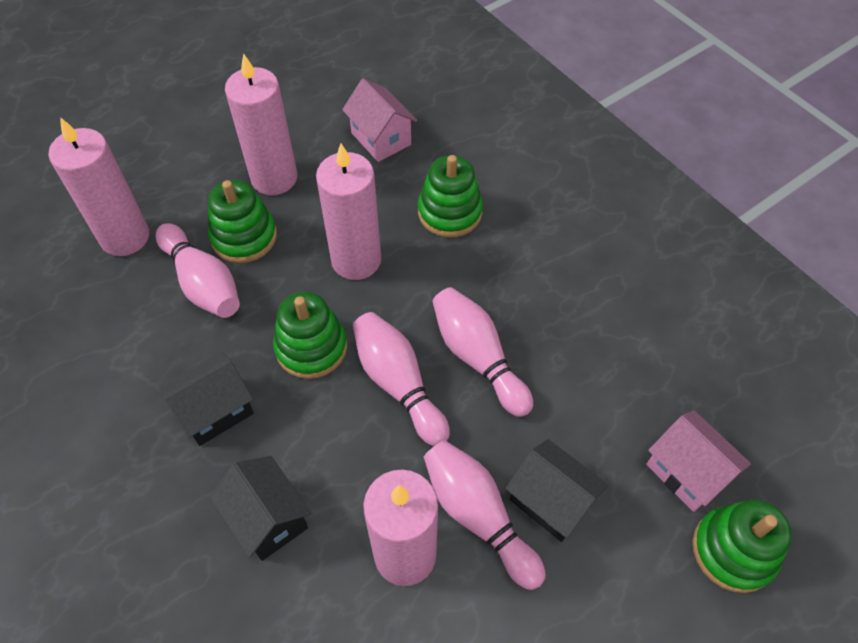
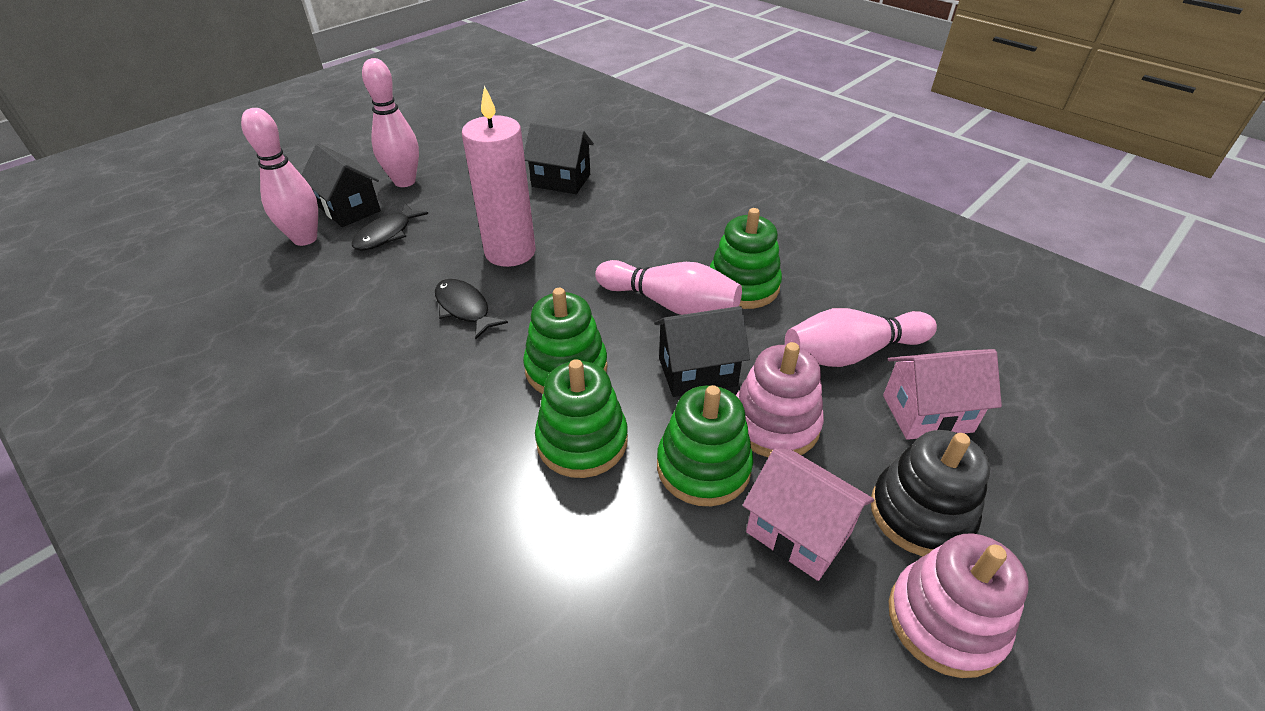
black fish: none = 0 -> [352,204,428,251] [435,279,508,339] = 2
black stacking toy: none = 0 -> [871,430,990,556] = 1
pink candle: [49,117,149,256] [225,53,297,195] [316,143,381,280] [363,469,438,586] = 4 -> [462,86,536,267] = 1
pink stacking toy: none = 0 -> [736,342,824,458] [889,533,1029,678] = 2

